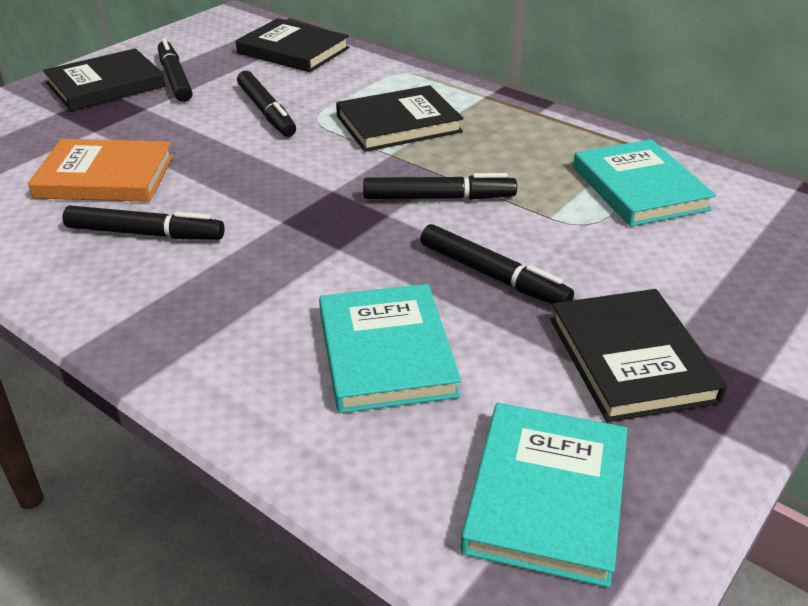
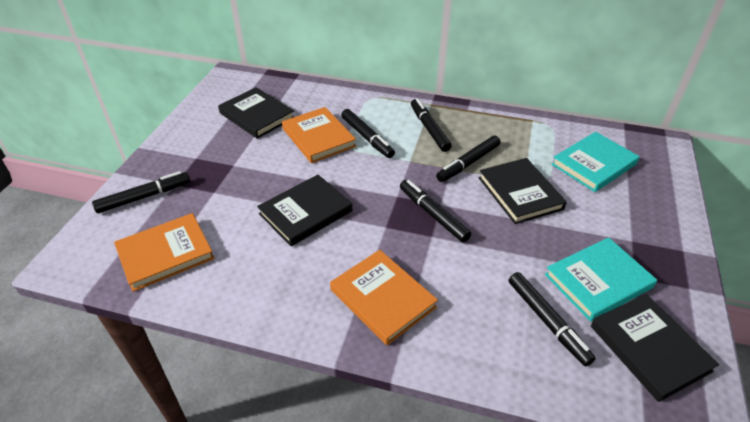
black marker: [62,206,225,240] [158,38,193,102] [237,71,296,137] [363,173,517,200] [420,224,574,305] = 5 -> [92,171,190,213] [341,109,395,158] [400,180,471,242] [411,98,452,152] [436,135,500,182] [509,272,596,367] = 6
orange book: [28,139,173,202] = 1 -> [114,213,214,292] [282,107,356,163] [330,250,438,345] = 3
turquoise book: [319,284,461,413] [460,403,627,588] [573,139,716,226] = 3 -> [545,237,657,321] [551,132,640,192] = 2

